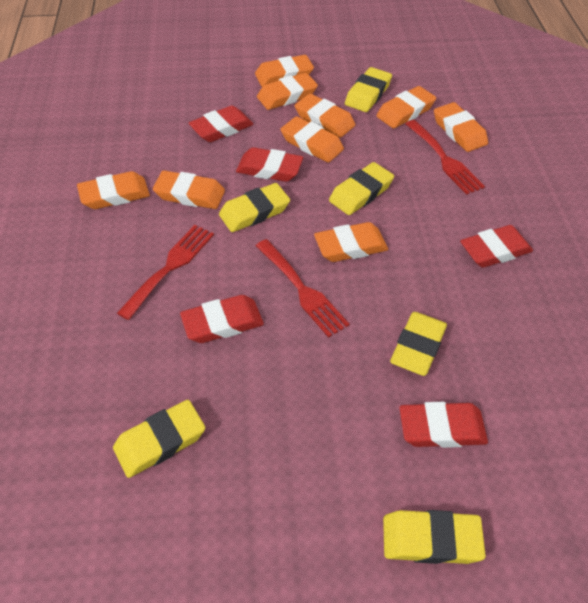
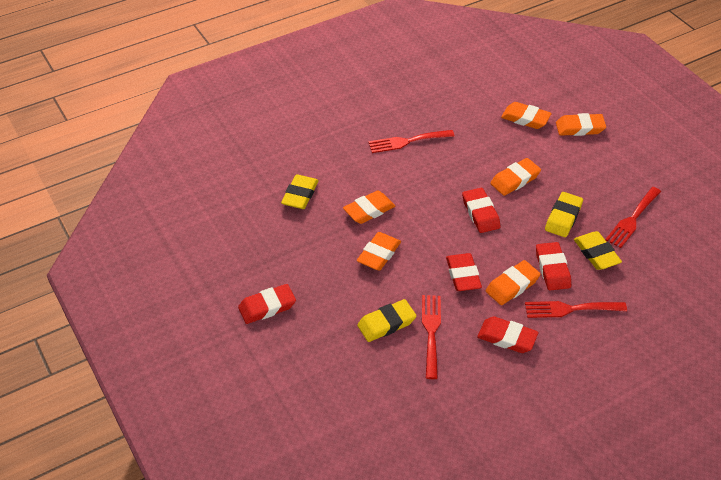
orange eraser: [77,171,150,209] [153,170,225,209] [255,55,314,87] [257,72,318,110] [281,116,344,163] [295,94,355,138] [314,222,388,262] [376,86,436,128] [434,102,488,152] = 9 -> [343,190,395,224] [357,232,401,271] [486,260,540,305] [490,158,541,196] [501,102,552,129] [556,113,606,136] = 6
red fork: [117,225,214,320] [256,239,350,338] [406,120,485,195] = 3 -> [368,130,455,153] [422,295,441,379] [525,301,627,318] [605,187,661,248] = 4
yellow eraser: [113,400,205,478] [219,183,290,232] [329,162,394,215] [345,67,392,112] [383,510,486,564] [390,312,447,376] = 6 -> [281,175,319,209] [357,299,416,342] [545,192,583,237] [574,231,622,270] = 4

